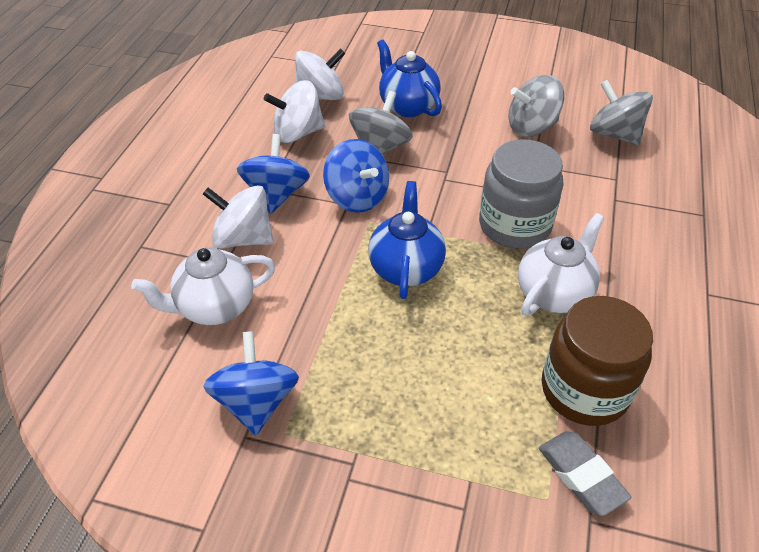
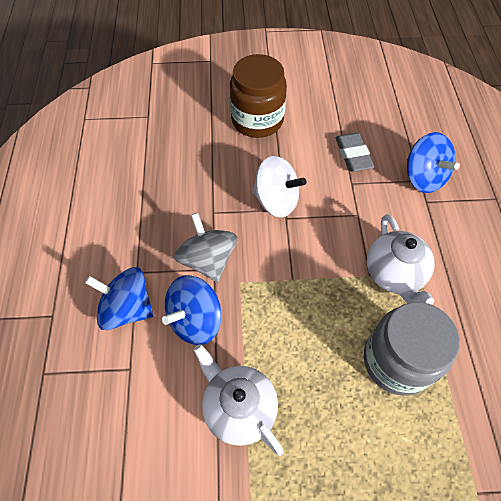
blue teapot: [368,181,446,299] [377,40,442,117] = 2 -> none = 0
grey spinning top: [349,91,413,155] [508,75,564,137] [590,80,653,146] = 3 -> [174,213,238,282] = 1
white spinning top: [203,185,273,249] [264,80,325,143] [295,48,345,100] = 3 -> [252,156,306,217] = 1

